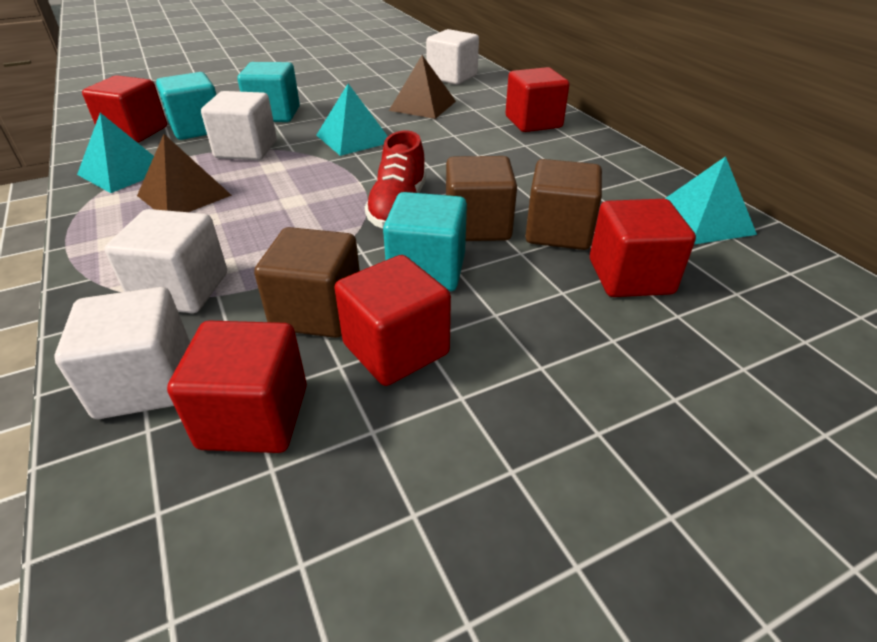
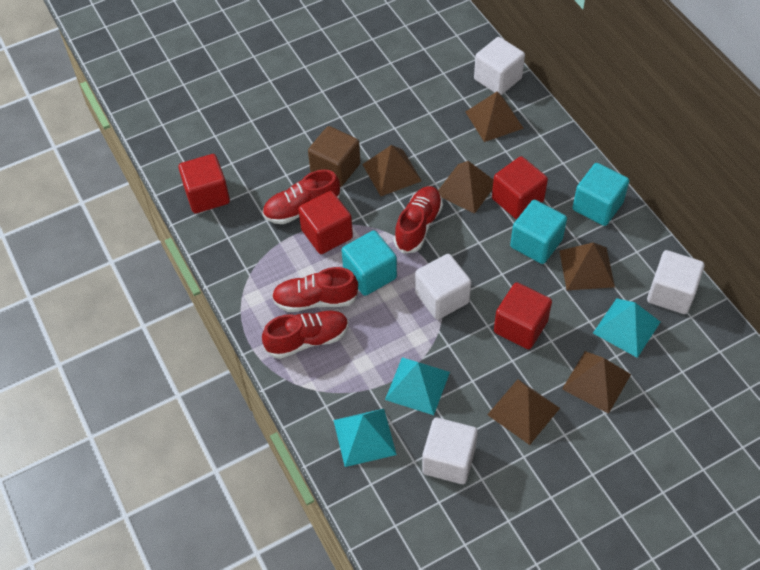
brown cube: [254,227,360,338] [446,156,517,241] [525,159,602,250] = 3 -> [308,126,360,187] = 1
brown pyramid: [137,134,232,212] [389,55,456,119] = 2 -> [362,145,422,196] [438,161,493,214] [466,92,524,142] [487,379,560,445] [559,242,615,290] [562,351,631,414] = 6
red cube: [82,75,167,143] [167,321,307,453] [334,255,451,386] [505,67,569,132] [590,199,696,297] = 5 -> [178,154,230,213] [298,191,353,254] [492,156,548,219] [494,282,552,349] = 4
red shoe: [365,130,426,229] = 1 -> [262,170,340,224] [262,311,349,359] [272,267,359,312] [394,186,443,254] = 4

